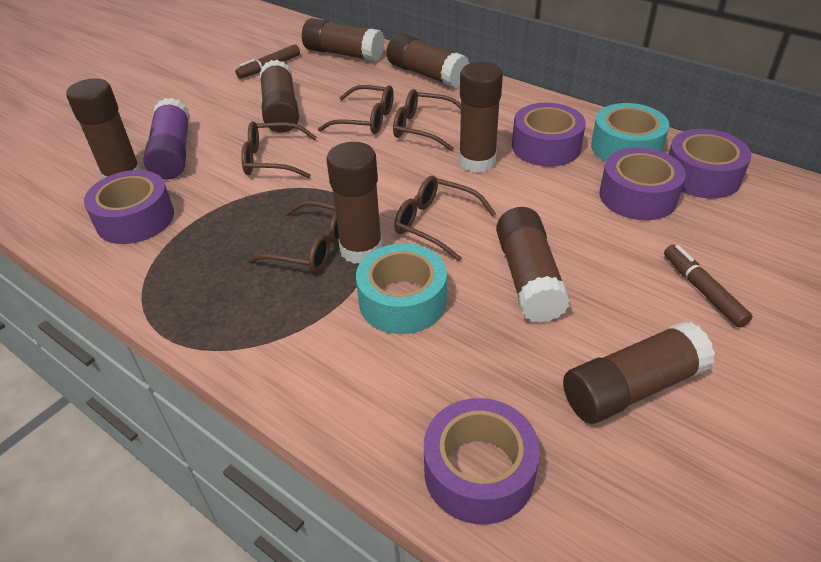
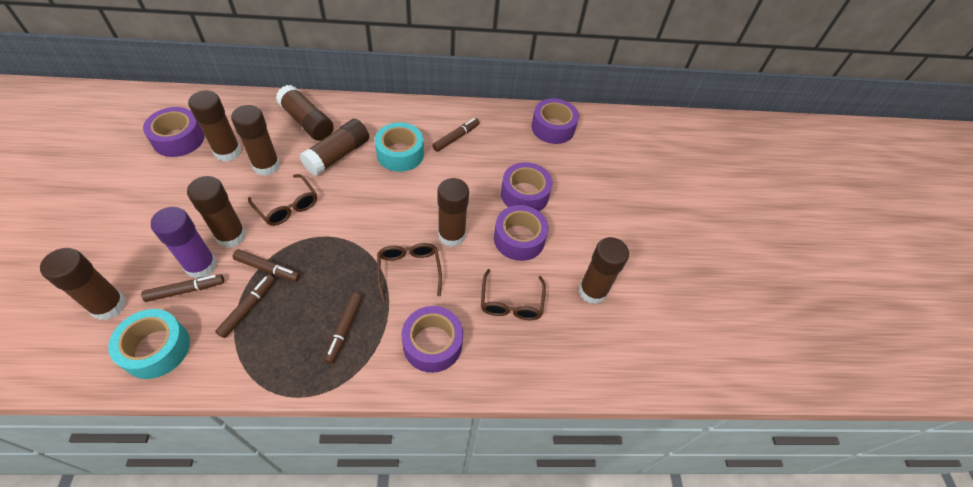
brown glasses: [241,121,317,178] [248,201,339,273] [318,85,394,134] [393,89,461,151] [394,176,496,261] = 5 -> [248,174,317,226] [377,243,442,302] [481,269,546,320] = 3
brown marker: [235,44,300,79] [664,245,753,328] = 2 -> [141,274,224,302] [215,274,275,338] [233,250,301,282] [324,293,362,364] [432,118,480,152] = 5

